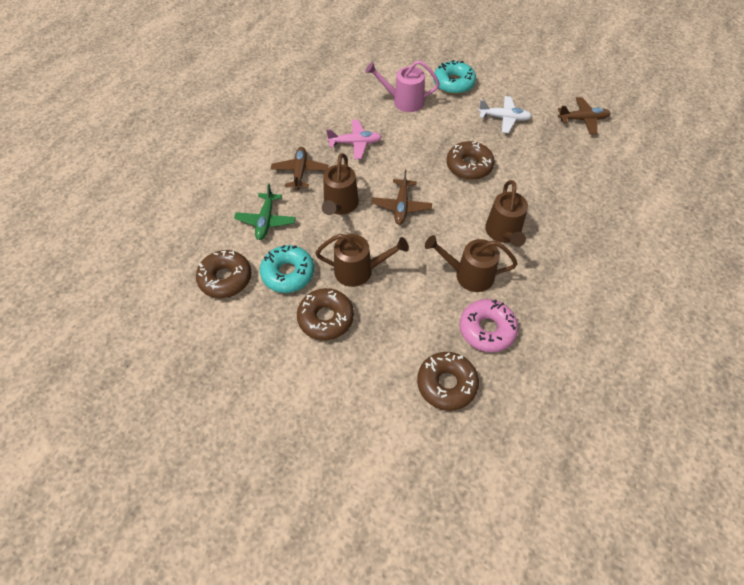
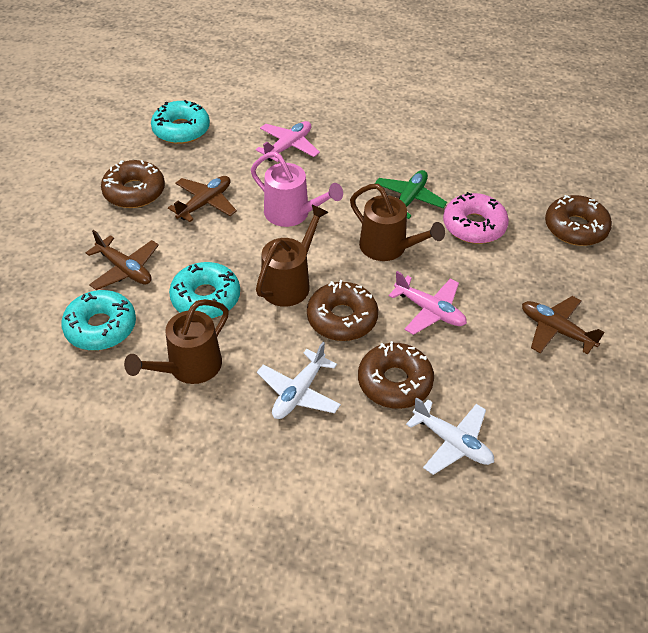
brown watering can: [315,234,409,287] [322,153,359,215] [425,235,518,292] [485,180,528,247] = 4 -> [124,299,229,384] [256,205,329,307] [350,184,445,261] = 3
pink plane: [326,120,382,159] = 1 -> [256,121,320,162] [389,271,467,335] = 2
turquoise donut: [260,245,314,293] [434,60,476,94] = 2 -> [61,290,136,350] [151,100,210,144] [169,262,240,319] = 3
white plane: [478,96,532,133] = 1 -> [257,342,341,419] [406,397,494,475] = 2

